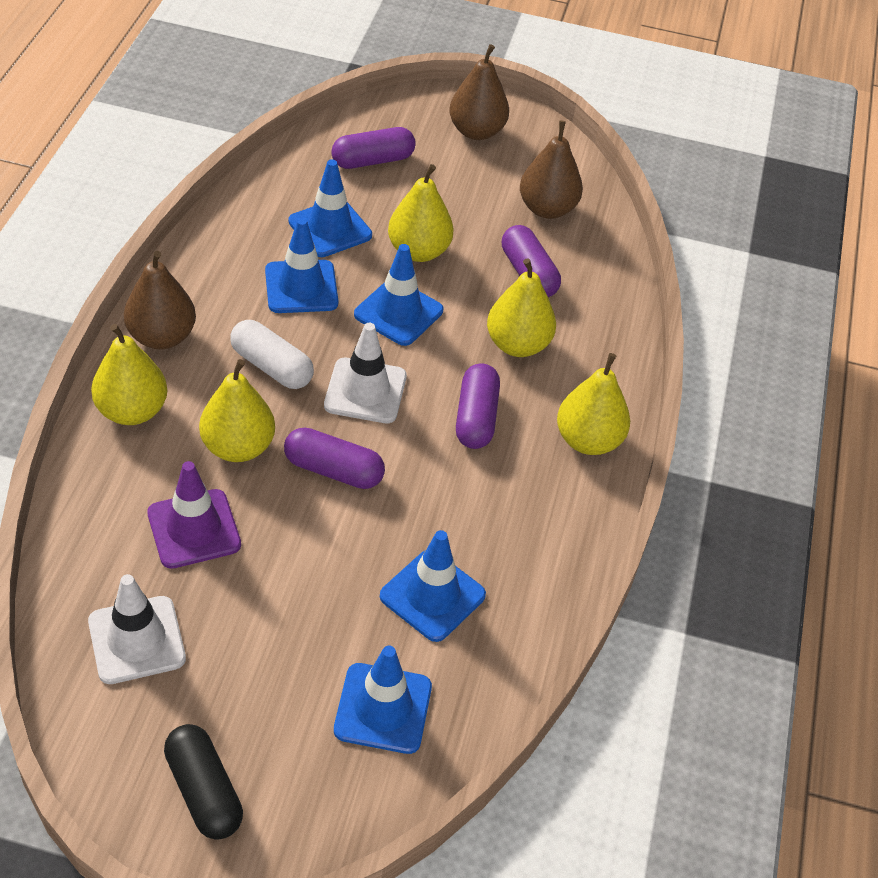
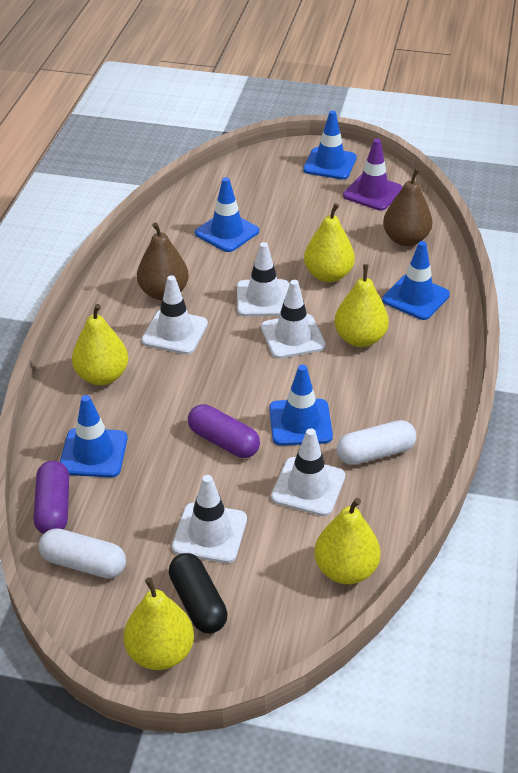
brown pear: [124,251,196,350] [449,44,509,140] [520,120,583,219] = 3 -> [137,222,189,300] [383,169,433,246] = 2
purple capsule: [284,427,385,489] [331,127,416,169] [456,363,500,449] [502,225,561,297] = 4 -> [34,461,69,534] [188,404,260,458] = 2
white capsule: [230,320,314,389] = 1 -> [39,528,126,578] [337,420,416,465] = 2
white traffic cone: [88,574,186,684] [324,323,407,423] = 2 -> [141,275,208,354] [172,475,247,563] [237,242,289,316] [261,280,326,359] [271,428,345,516] = 5

